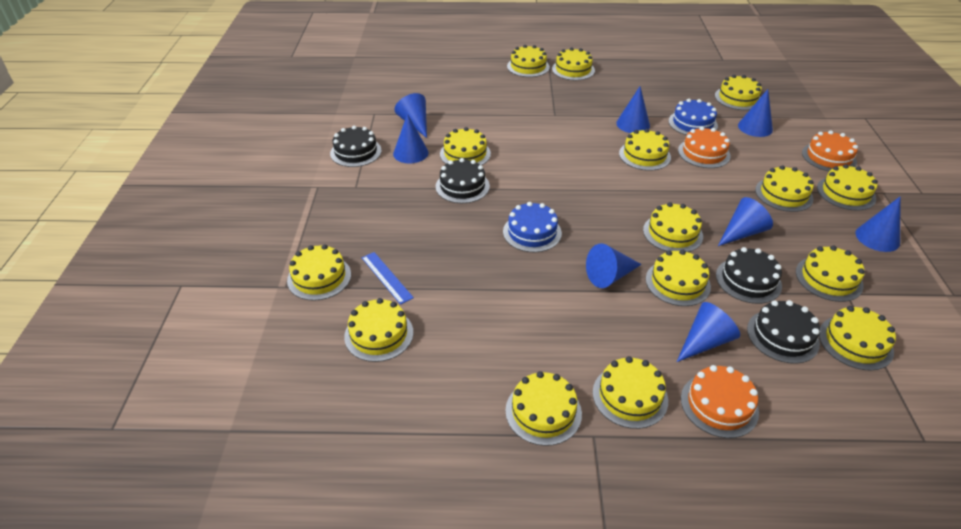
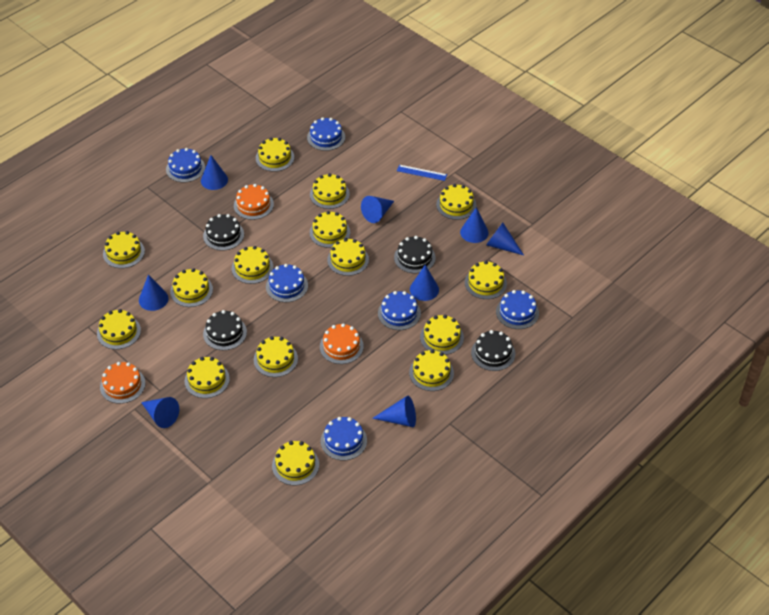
blue cake: [503,202,562,252] [669,99,718,135] = 2 -> [166,148,205,182] [266,264,308,302] [307,117,345,151] [321,417,367,461] [378,291,421,330] [496,290,539,329] = 6

